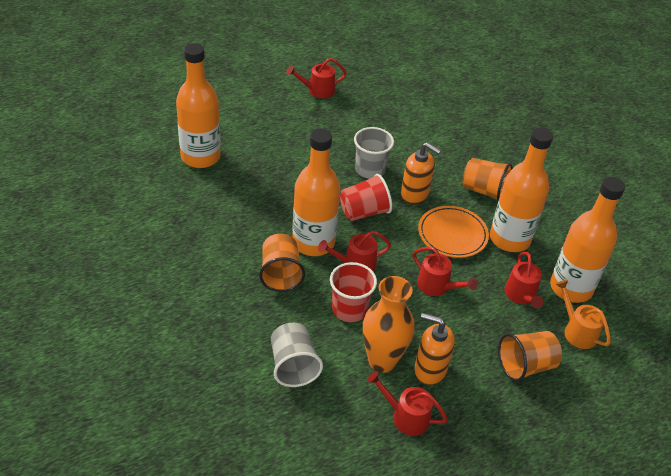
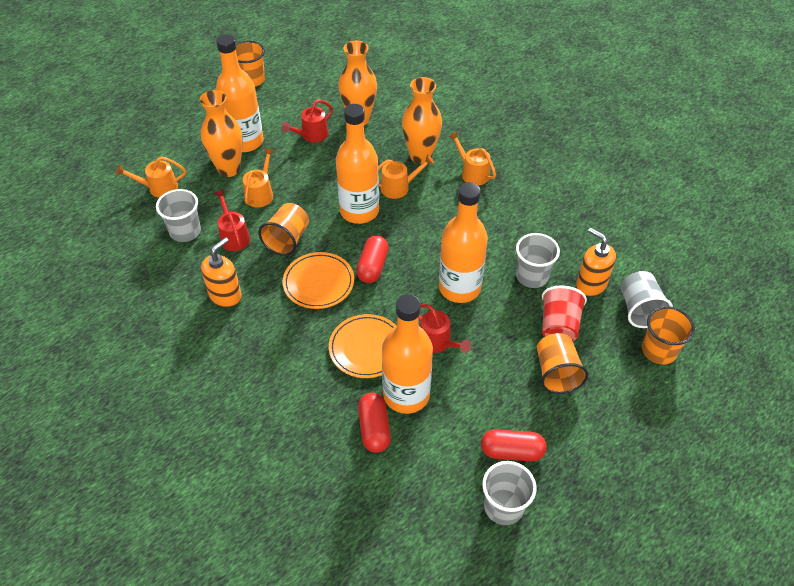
grey cup: [271,323,323,387] [354,127,394,179] = 2 -> [156,189,201,242] [482,461,537,525] [516,233,560,288] [621,271,673,328] = 4
orange cup: [259,234,305,292] [462,158,512,201] [498,331,562,382] = 3 -> [236,41,265,87] [258,203,309,256] [537,333,588,394] [642,306,695,365] = 4
orange plate: [418,206,489,258] = 1 -> [283,252,354,309] [329,314,396,378] = 2
orange vase: [362,276,414,373] = 1 -> [200,90,243,177] [339,41,377,125] [402,77,442,164] = 3
orange watering can: [556,280,611,349] = 1 -> [116,156,186,198] [243,148,274,208] [378,155,434,199] [448,131,496,186] = 4
red capsule: none = 0 -> [356,236,389,283] [358,393,391,453] [481,429,547,461] = 3
red cup: [330,262,377,322] [340,174,392,221] = 2 -> [542,285,587,341] = 1
red watering can: [286,58,347,98] [318,231,391,272] [367,371,448,436] [413,247,478,296] [504,252,544,309] = 5 -> [214,190,250,251] [281,100,333,142] [419,304,471,353] = 3

